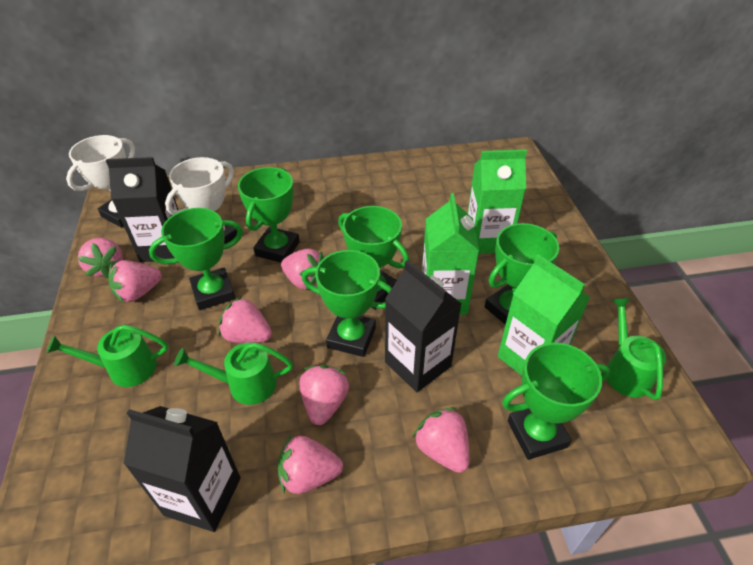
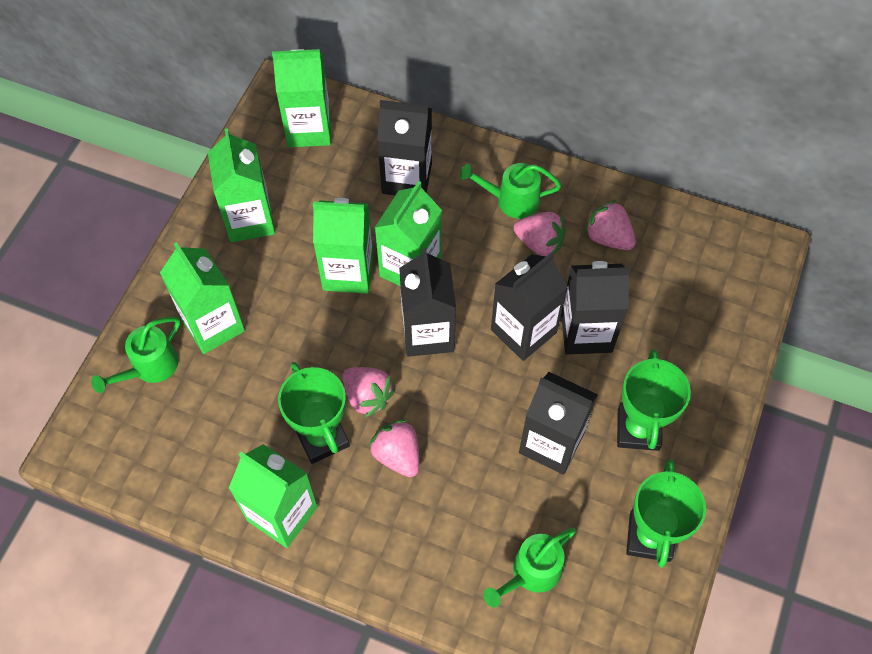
black carton: [106,157,178,262] [124,406,241,532] [385,260,461,392] = 3 -> [377,100,432,195] [399,248,456,357] [491,252,568,361] [519,372,598,475] [561,261,631,355] = 5
green carton: [422,193,479,315] [467,150,527,254] [498,254,590,376] = 3 -> [160,242,245,354] [208,128,275,242] [229,444,318,548] [272,49,331,147] [313,198,374,294] [375,181,442,286] = 6
green trophy: [149,208,243,310] [238,167,300,263] [302,250,392,357] [338,206,409,309] [485,223,559,325] [502,342,610,460] = 6 -> [278,362,350,464] [617,349,691,451] [626,459,706,568] = 3
pink strawberry: [78,238,123,278] [109,260,162,303] [218,296,272,343] [277,435,343,494] [281,248,323,291] [300,365,349,425] [413,407,470,473] = 7 -> [342,367,395,418] [369,420,419,477] [514,212,566,256] [584,200,636,250] = 4
white trophy: [66,135,135,228] [165,157,237,244] = 2 -> none = 0

